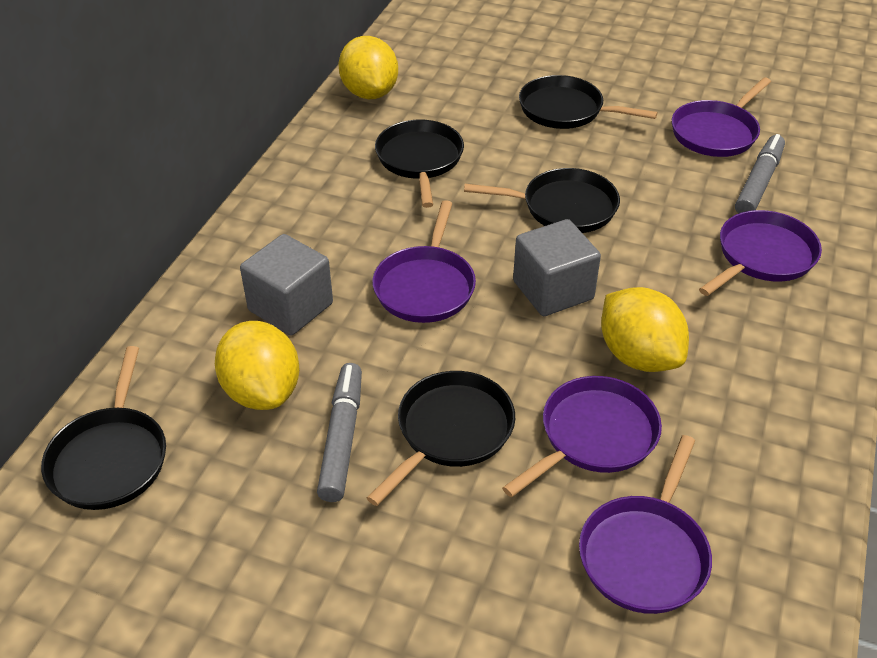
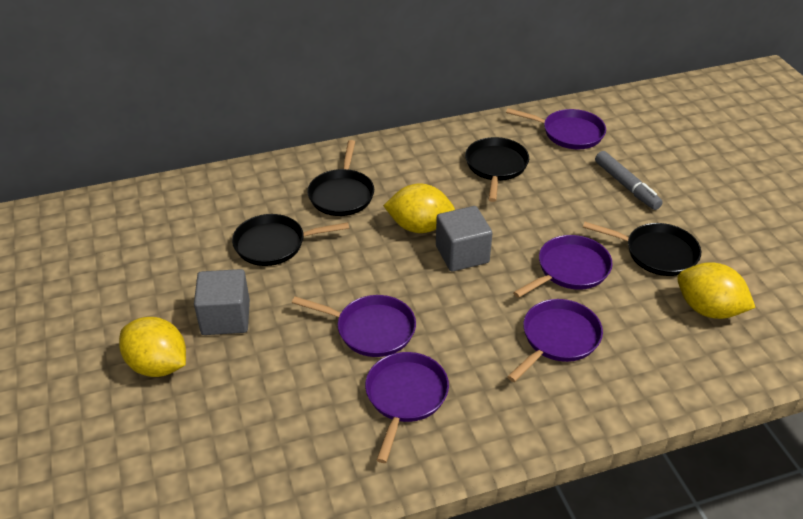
black pan: [41,346,166,510] [367,371,515,506] [375,120,464,208] [464,168,620,233] [519,75,658,129] = 5 -> [232,214,349,266] [307,140,374,216] [465,137,529,202] [583,222,701,276] = 4
grey marker: [317,363,362,502] [735,134,785,214] = 2 -> [595,151,663,210] = 1

